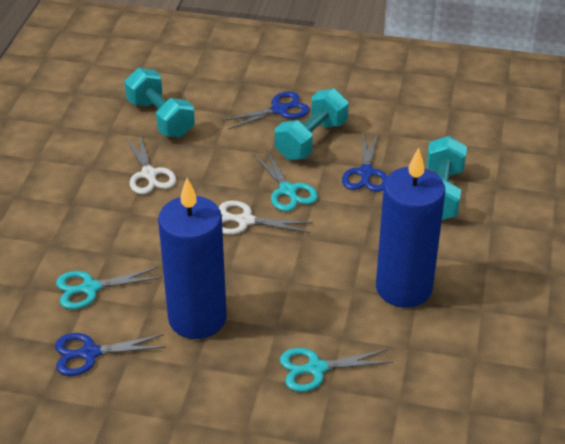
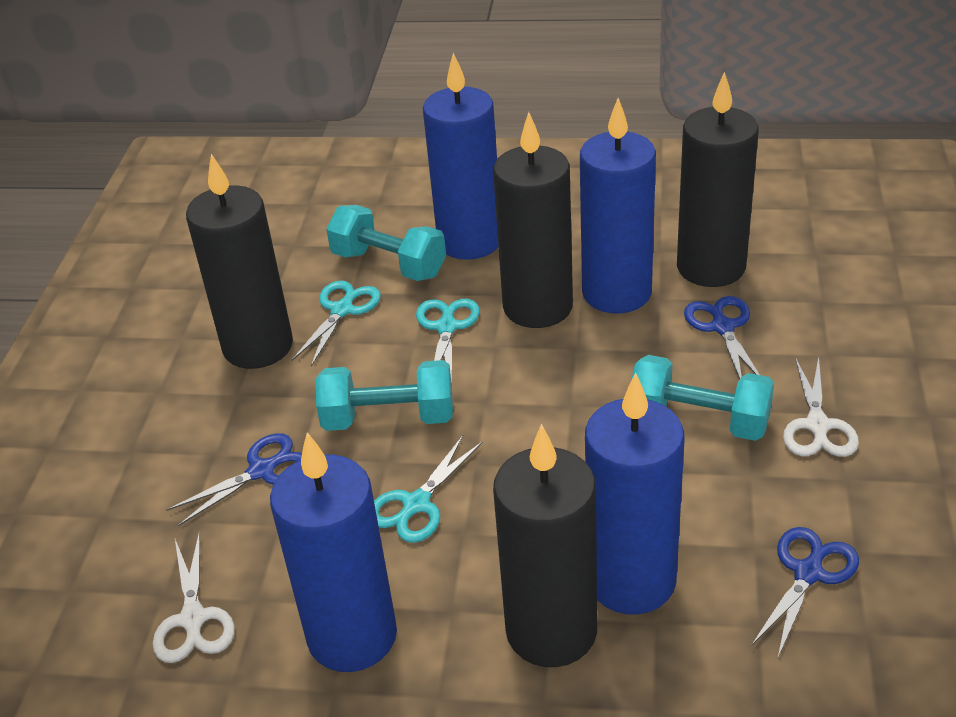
black candle: none = 0 -> [186,154,293,369] [493,112,573,328] [493,424,597,667] [677,72,759,287] = 4
blue candle: [158,178,227,339] [376,148,445,308] = 2 -> [270,432,397,672] [423,53,498,260] [580,98,656,313] [585,372,685,615] = 4

